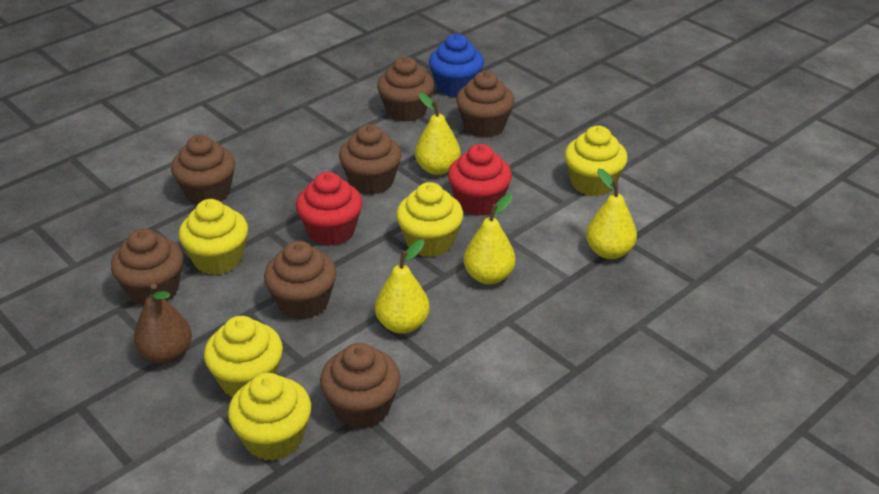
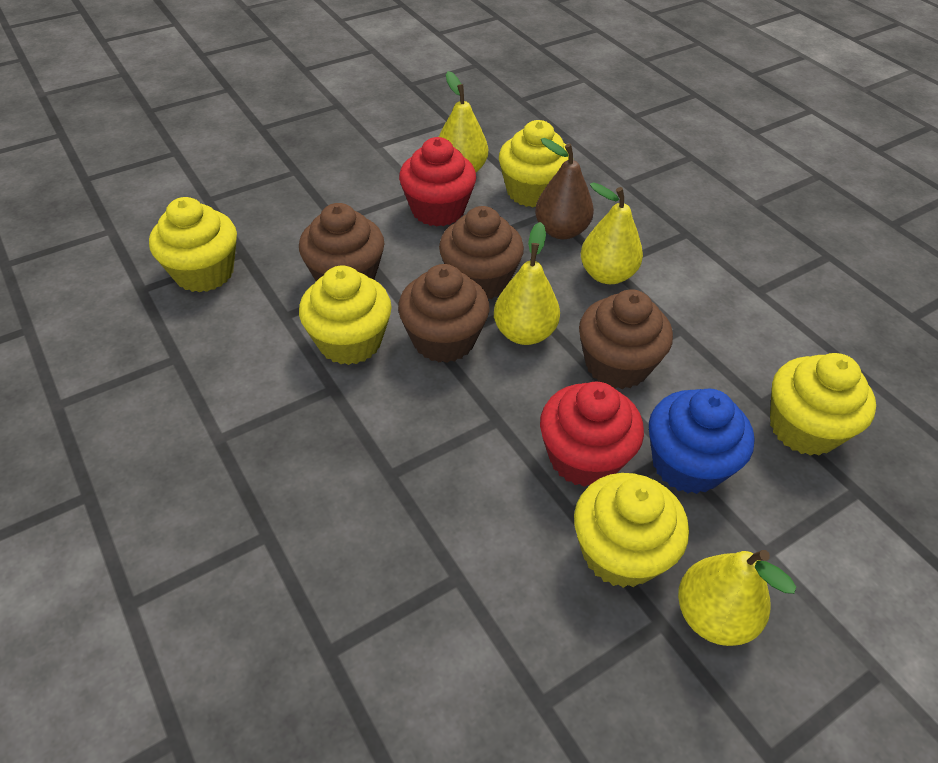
brown cupcake: [111,228,183,306] [171,135,235,205] [264,241,336,320] [320,343,400,429] [339,124,402,195] [377,57,434,122] [456,71,514,137] = 7 -> [299,203,384,281] [398,264,490,363] [439,206,524,299] [579,289,673,389] = 4

